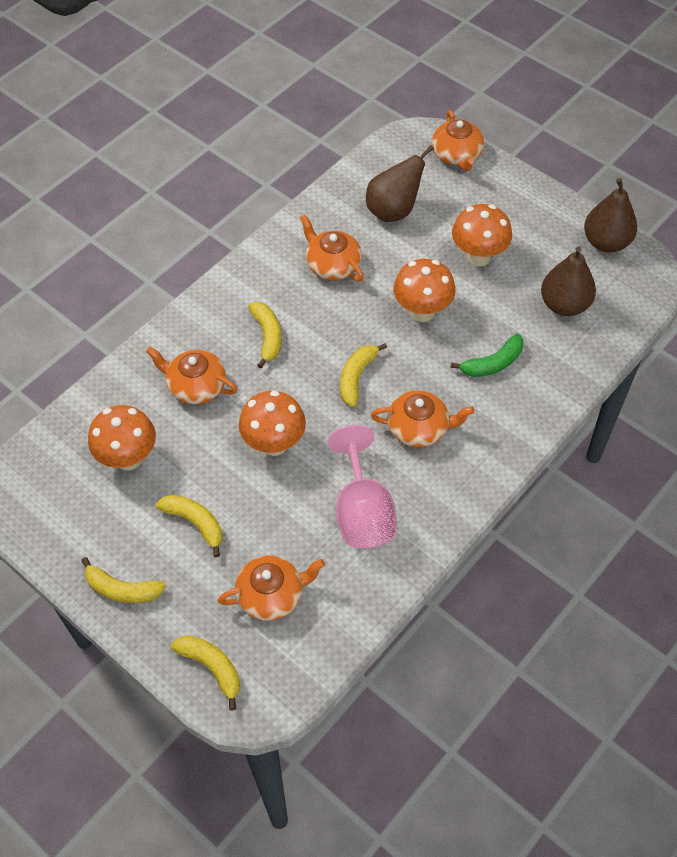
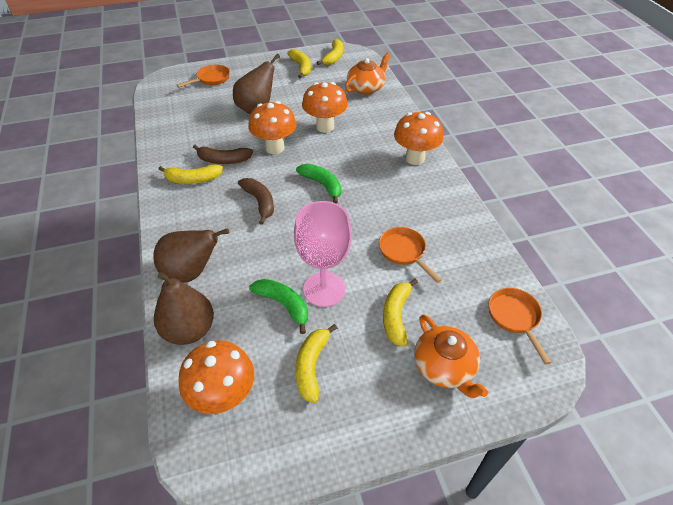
brown banana: none = 0 -> [193,145,253,164] [238,178,274,225] = 2
green banana: [450,334,523,377] = 1 -> [249,279,308,334] [296,164,341,204] = 2
orange pan: none = 0 -> [176,64,230,88] [379,227,442,283] [489,288,551,365] = 3
orange teapot: [146,346,238,404] [218,556,325,621] [300,214,364,282] [371,390,474,447] [432,110,484,171] = 5 -> [345,53,390,94] [414,314,488,398] = 2

